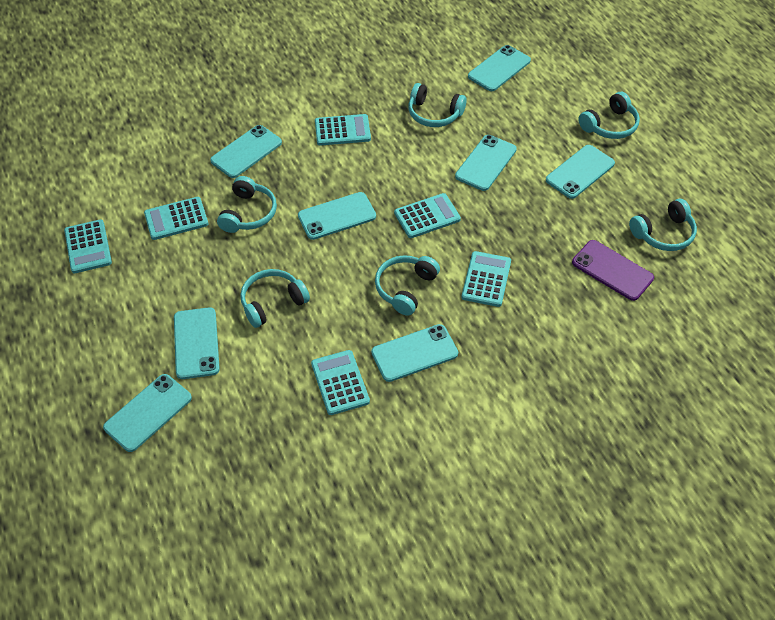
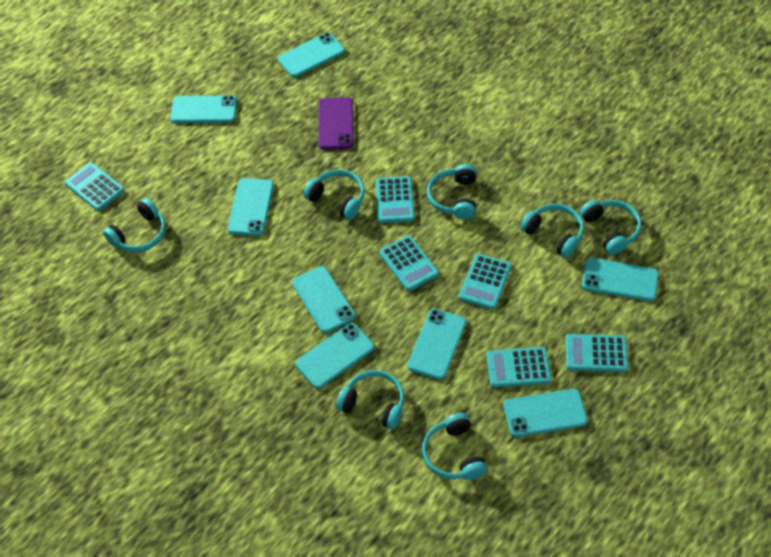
turquoise headphones: [217,176,277,233] [240,269,310,328] [375,255,440,316] [408,83,467,127] [578,92,640,139] [629,199,697,251] = 6 -> [103,198,166,252] [303,169,365,220] [336,370,404,430] [422,413,487,480] [427,164,477,220] [520,204,584,258] [580,200,641,255] = 7

